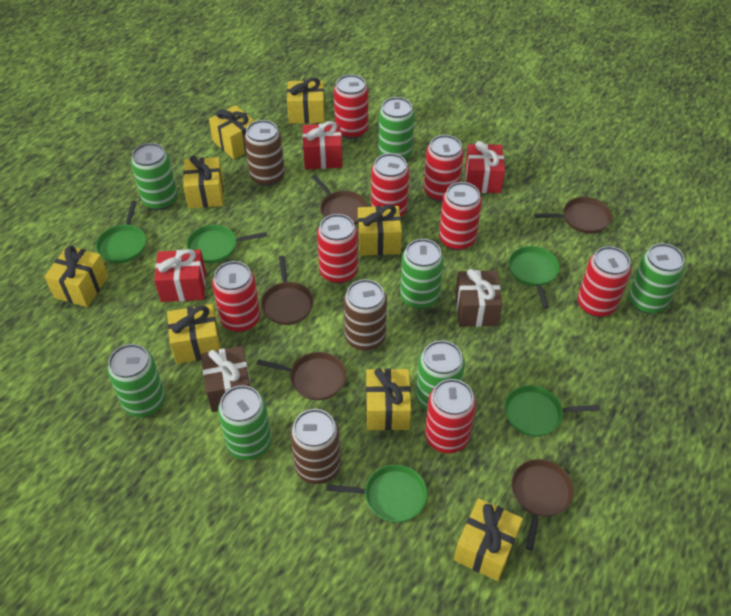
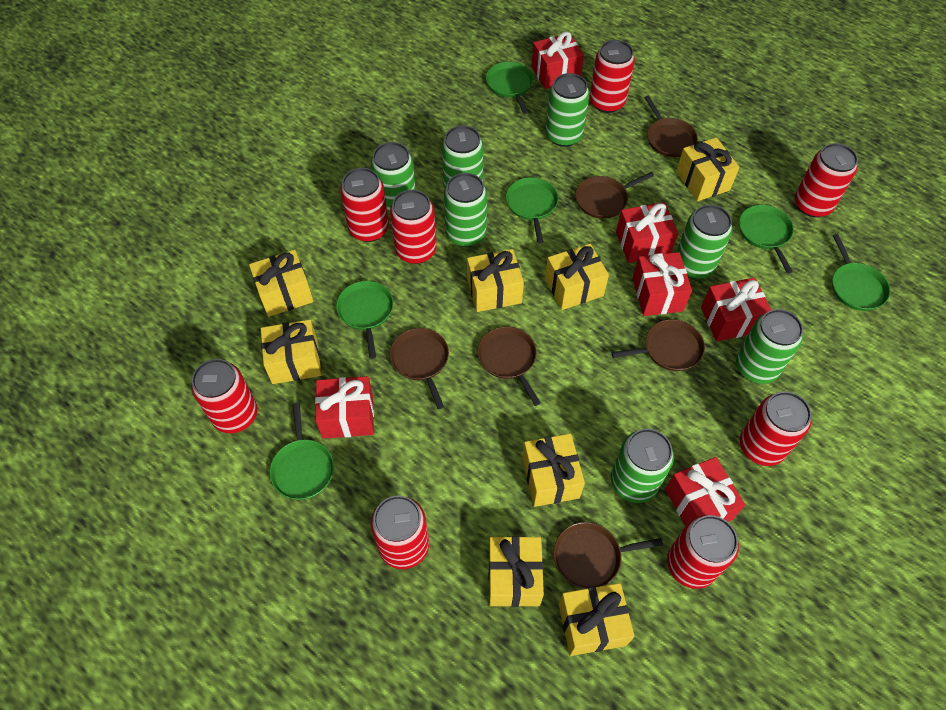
brown can: [244,120,285,186] [290,409,341,484] [344,279,387,351] = 3 -> none = 0
brown gift: [201,346,251,412] [455,269,502,327] = 2 -> none = 0
brown pan: [257,352,346,400] [261,256,314,325] [312,175,368,225] [511,459,574,551] [535,197,612,234] = 5 -> [390,328,449,409] [478,327,541,406] [554,522,663,589] [575,172,654,219] [611,319,705,371] [644,96,698,157] = 6
green pan: [96,201,146,263] [186,225,267,263] [326,465,427,523] [504,385,600,436] [509,246,560,309] = 5 -> [270,403,334,500] [336,281,393,359] [486,62,533,114] [506,177,558,244] [739,205,794,274] [832,234,890,311] = 6
red gift: [154,249,206,302] [302,121,342,169] [465,141,505,193] = 3 -> [315,376,374,439] [531,32,584,89] [616,202,678,263] [632,252,692,316] [665,457,745,526] [701,277,771,341] = 6

